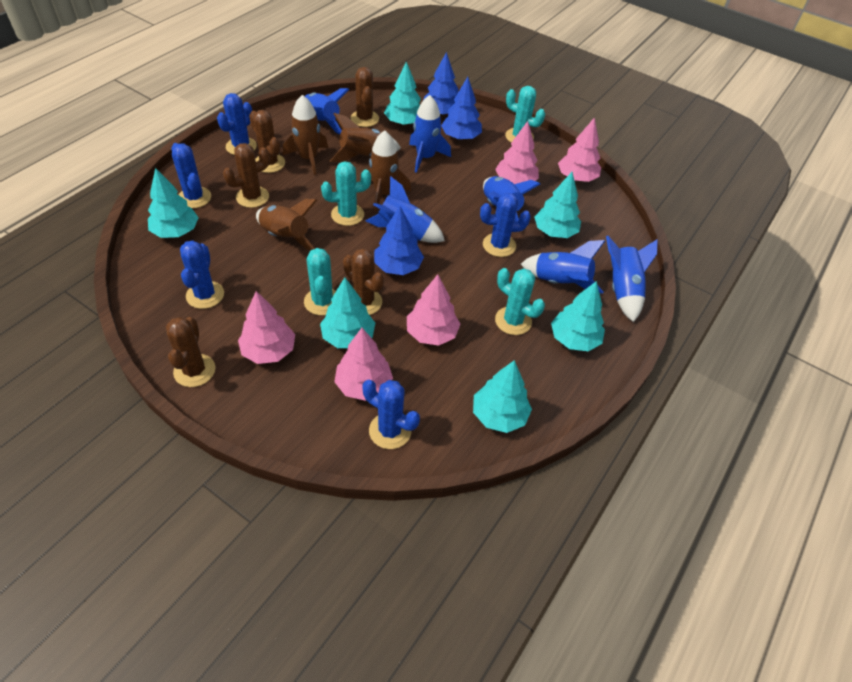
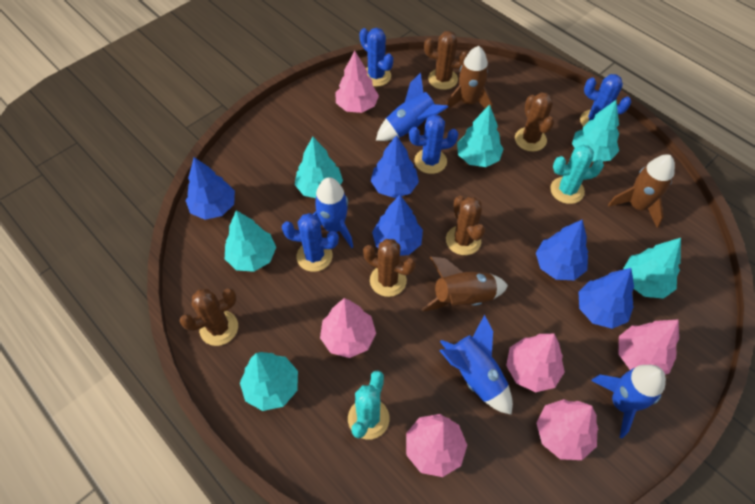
blue cactus: [171,143,211,208] [180,240,224,309] [217,93,257,155] [362,380,420,449] [480,193,531,257] = 5 -> [282,213,339,272] [360,28,393,87] [409,115,458,174] [580,74,631,127] = 4
blue rocket: [305,88,349,135] [366,176,445,243] [409,95,451,173] [483,176,540,221] [521,240,605,294] [606,236,658,322] = 6 -> [313,177,353,248] [376,73,448,141] [439,315,513,415] [591,365,666,439] = 4
blue tree: [374,206,424,275] [423,52,458,116] [441,77,482,140] = 3 -> [186,157,235,220] [371,135,419,198] [372,195,423,256] [536,220,588,280] [579,268,634,329] = 5
brown rocket: [256,199,317,251] [283,95,328,175] [330,113,401,162] [368,130,411,211] = 4 -> [421,257,508,311] [445,46,492,111] [608,155,675,228] = 3
pink tree: [238,291,295,364] [334,328,393,401] [407,274,460,346] [495,121,539,184] [558,117,601,182] = 5 -> [320,298,376,358] [335,51,379,113] [406,414,467,477] [506,334,565,392] [536,399,598,460] [618,319,679,375] = 6
turquoise cactus: [304,248,336,315] [321,161,371,226] [495,268,545,335] [505,86,545,143] = 4 -> [348,370,390,440] [550,145,604,204] = 2

